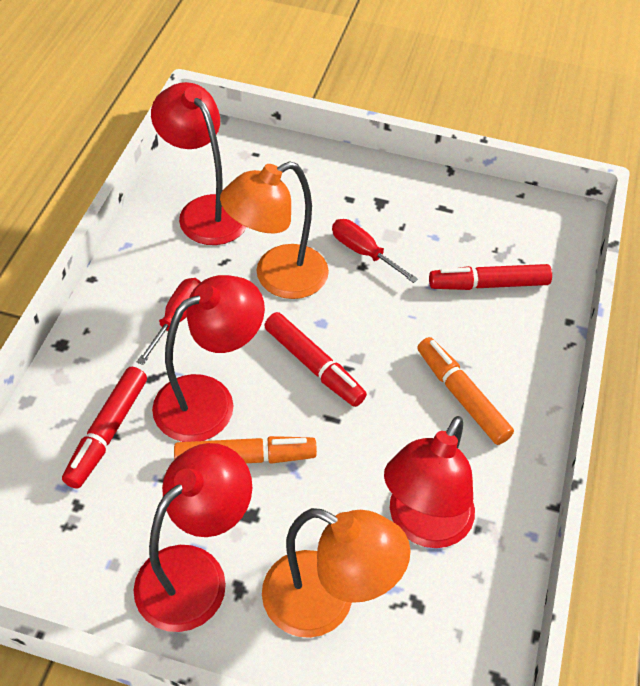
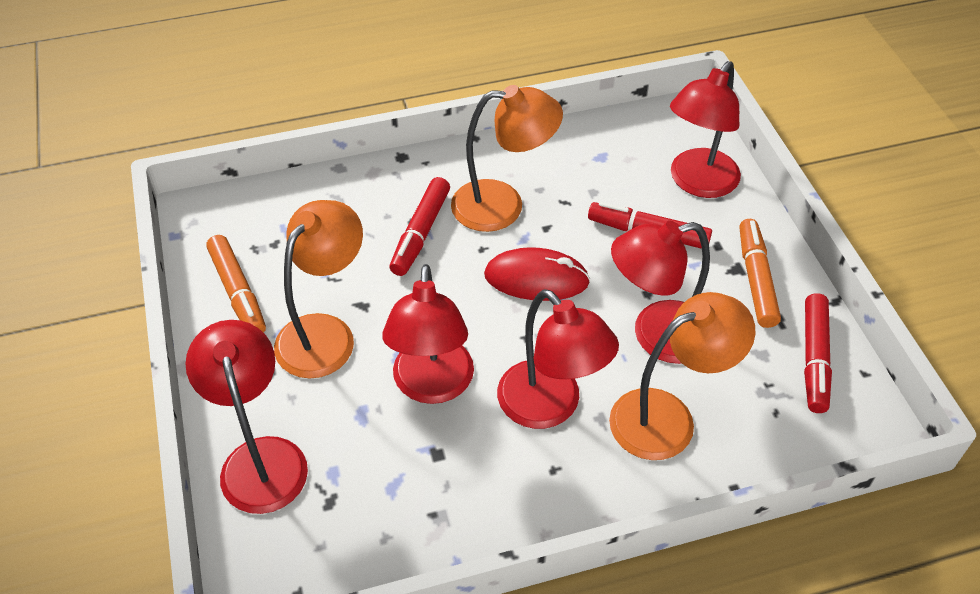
orange lamp: [220,161,329,299] [262,508,411,638] = 2 -> [274,200,363,379] [451,85,563,232] [609,292,755,460] = 3
red lamp: [134,443,252,632] [151,82,246,245] [152,275,265,442] [384,416,475,548] = 4 -> [186,320,308,514] [382,264,474,404] [497,289,619,429] [611,221,710,364] [670,61,741,198] = 5
red mouse: none = 0 -> [484,247,590,301] = 1
red screwdriver: [137,278,201,365] [332,219,418,283] = 2 -> none = 0

